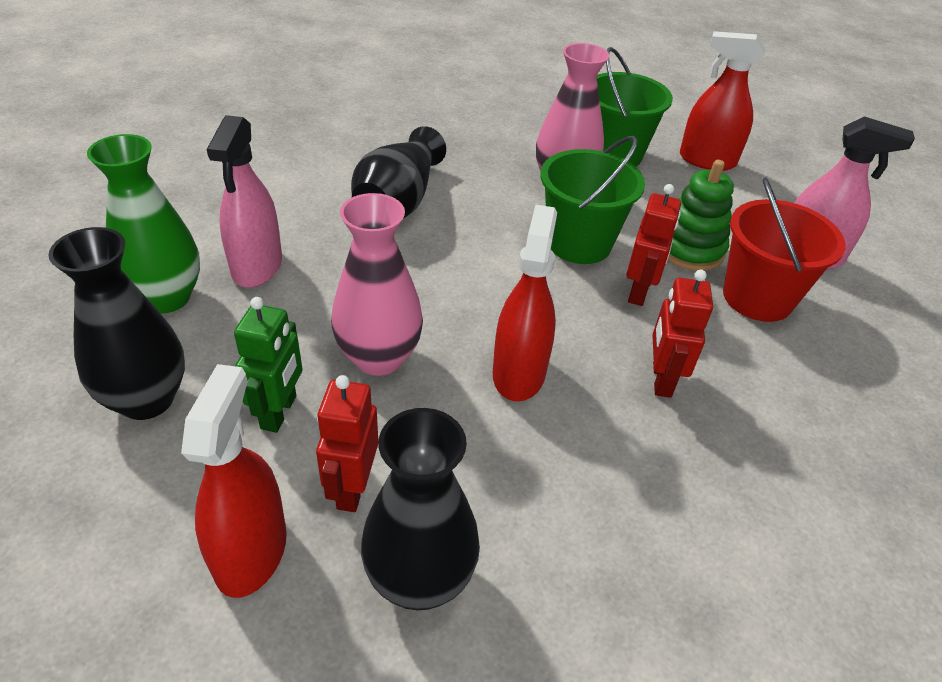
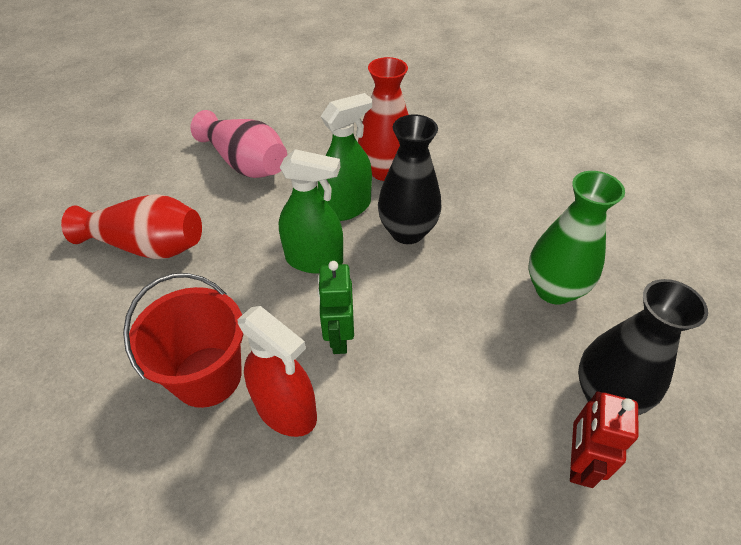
black vase: [48,227,185,420] [351,126,446,218] [361,408,480,610] = 3 -> [378,114,441,244] [578,279,708,415] = 2
green bucket: [540,136,645,264] [597,47,673,167] = 2 -> none = 0
green spray bottle: none = 0 -> [279,149,343,274] [318,93,372,221] = 2
green stacking toy: [667,160,734,271] = 1 -> none = 0
pink spray bottle: [207,115,282,288] [795,117,915,269] = 2 -> none = 0
pink vase: [331,193,423,376] [536,43,609,171] = 2 -> [190,110,287,178] = 1
red robot: [316,375,378,512] [626,184,681,306] [652,270,713,398] = 3 -> [570,391,639,488] = 1
red spray bottle: [181,364,287,598] [493,205,557,401] [680,31,765,171] = 3 -> [238,306,317,437] = 1
red vase: none = 0 -> [61,194,202,259] [358,57,409,181] = 2

